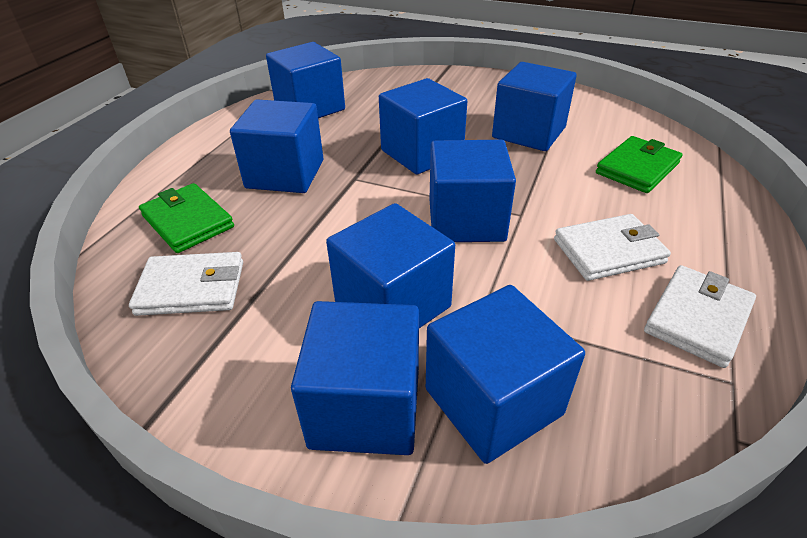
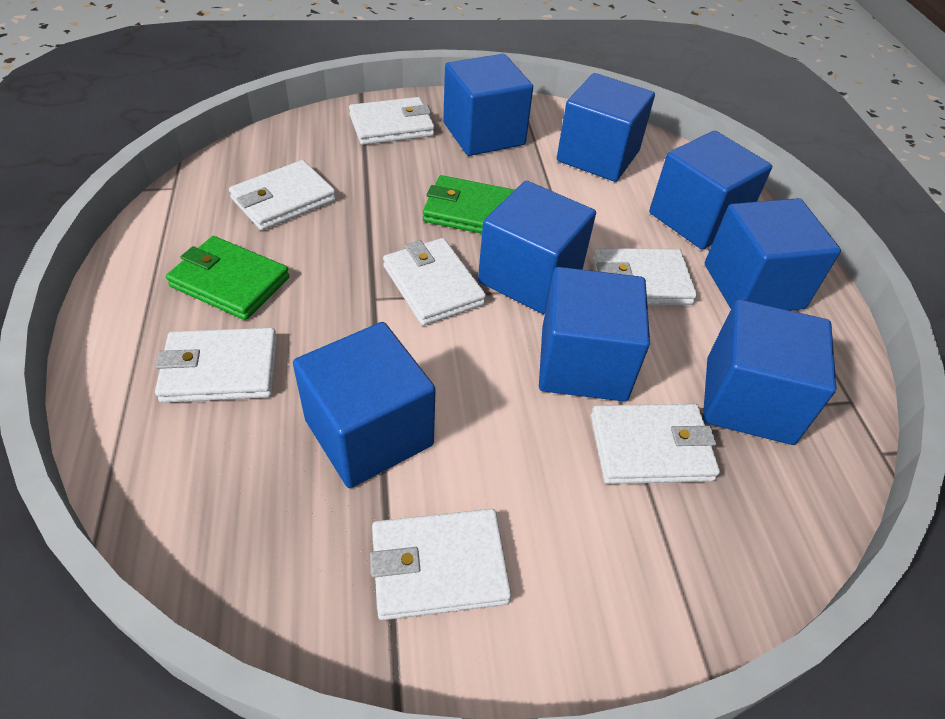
white wallet: [129,252,243,316] [554,214,671,281] [644,265,756,368] = 3 -> [155,328,277,403] [229,160,336,231] [349,97,434,145] [370,509,512,620] [383,238,486,326] [591,404,720,484] [592,248,697,305] = 7

